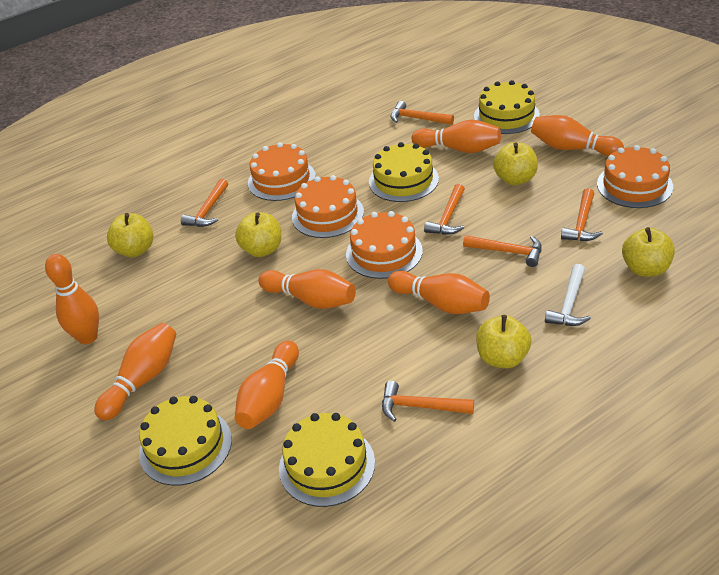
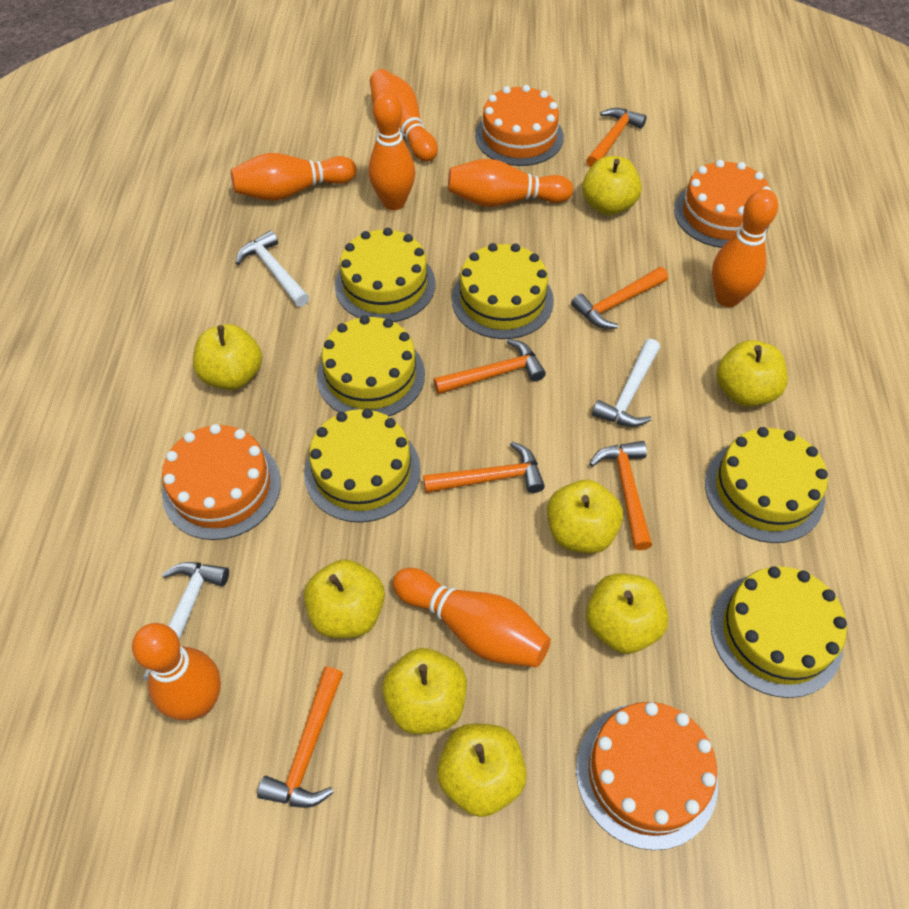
white hammer: [545,264,591,326] = 1 -> [143,562,229,681] [236,230,309,307] [592,339,660,427] = 3
yellow apple: [107,213,153,257] [235,212,281,257] [476,315,531,368] [493,142,538,185] [622,227,675,277] = 5 -> [193,324,262,390] [304,559,385,638] [382,648,467,734] [437,724,527,817] [547,480,623,554] [582,156,642,215] [586,573,669,654] [716,340,788,407] = 8
yellow cake: [139,396,232,486] [279,413,375,507] [369,142,439,202] [474,80,540,134] = 4 -> [304,408,421,523] [317,315,425,416] [335,228,435,322] [452,243,554,339] [705,427,828,543] [711,566,847,698] = 6

